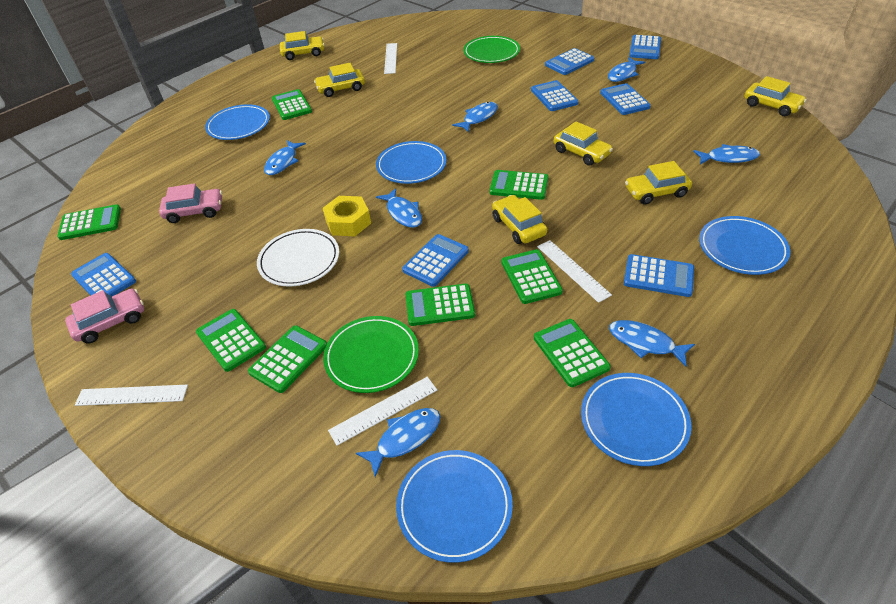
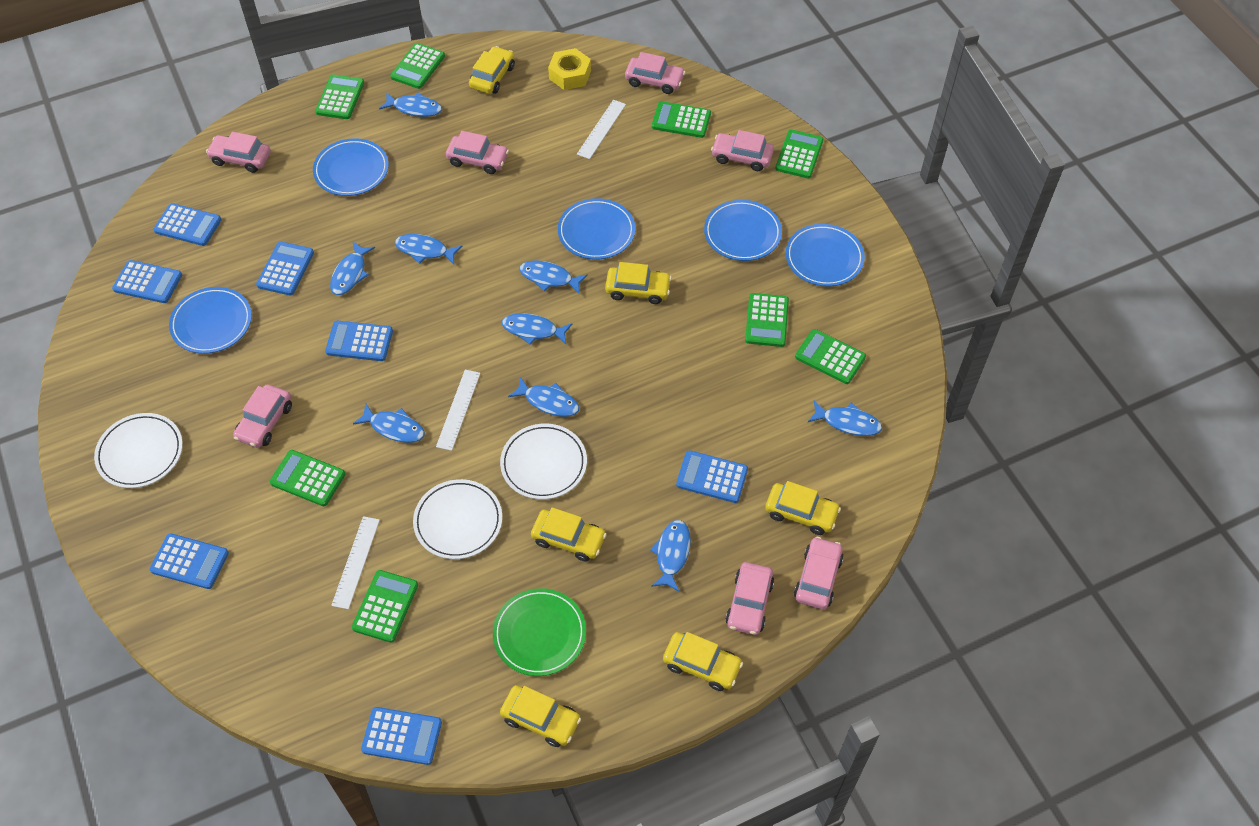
blue fish: [264,140,306,175] [356,408,440,477] [376,188,422,228] [452,102,498,132] [608,57,645,82] [609,320,695,367] [693,144,760,164] = 7 -> [330,241,375,295] [353,404,425,443] [379,92,442,117] [395,234,463,264] [502,313,572,345] [508,377,579,417] [519,260,588,294] [650,520,691,592] [808,401,882,436] = 9
green plate: [323,316,419,393] [463,36,520,63] = 2 -> [493,588,586,676] = 1
pink car: [65,289,144,344] [159,183,222,223] = 2 -> [206,132,271,173] [233,384,292,448] [446,131,509,174] [625,52,686,94] [711,130,774,171] [726,562,774,635] [794,537,844,609] = 7
white plate: [257,229,339,287] = 1 -> [94,413,183,488] [413,479,502,559] [500,424,587,499] = 3
white ruler: [75,385,188,406] [328,377,437,446] [384,43,397,74] [537,240,612,303] = 4 -> [331,516,380,609] [436,370,481,451] [577,100,626,159] = 3

